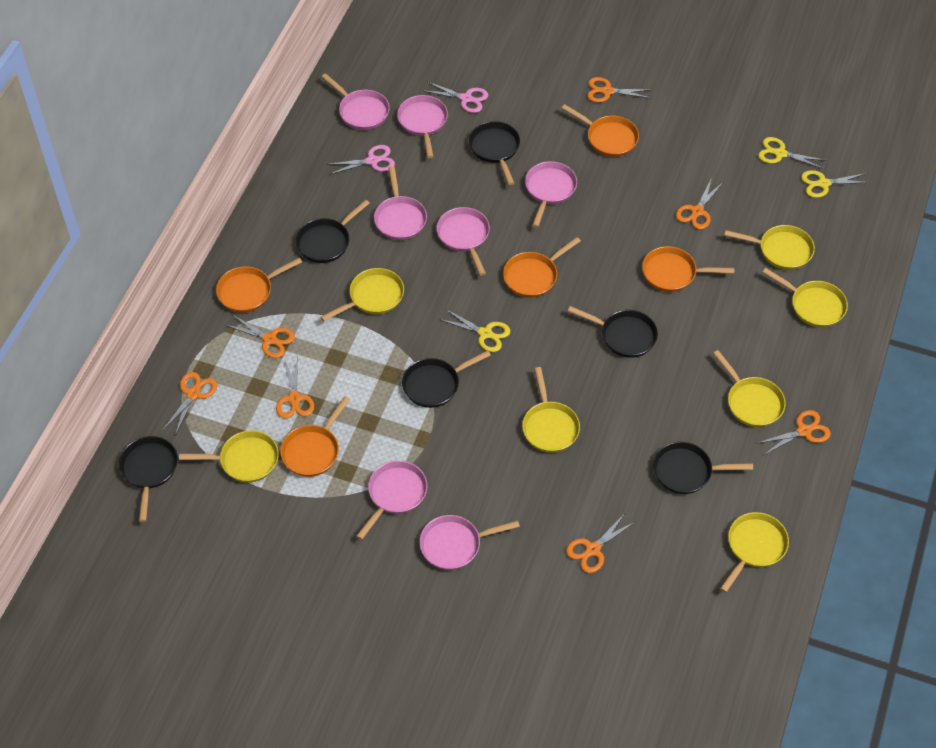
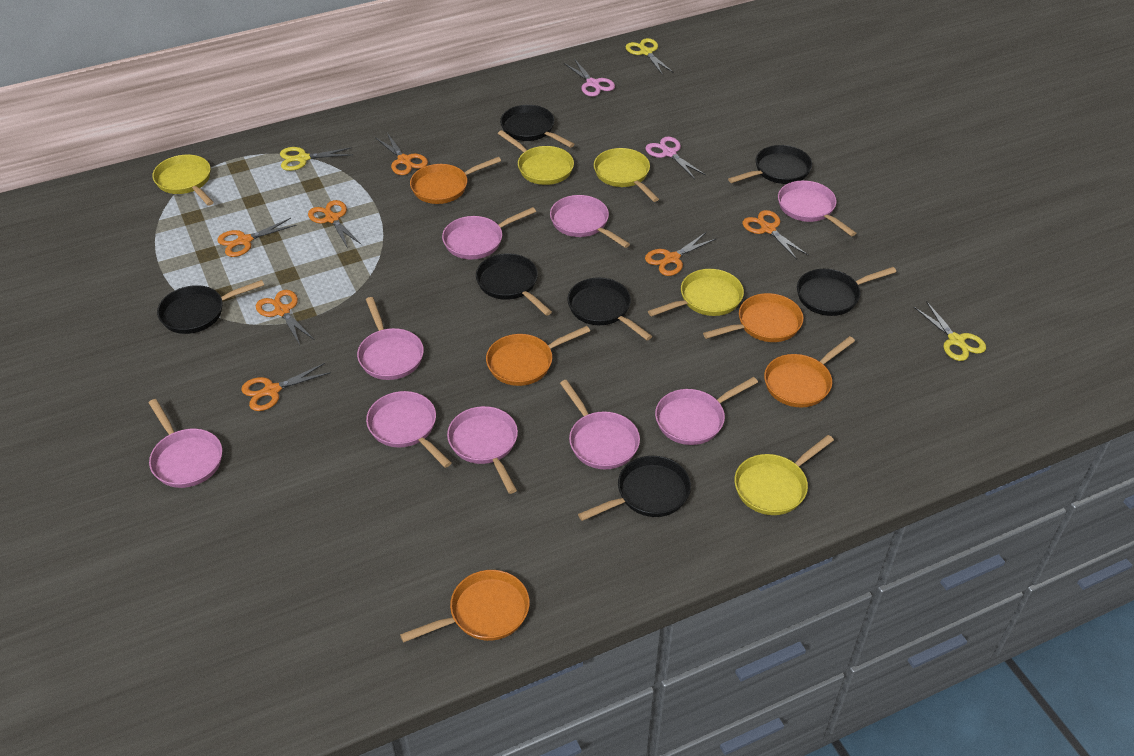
black pan: [119,436,178,522] [296,200,370,263] [402,350,491,408] [469,121,520,185] [568,306,658,358] [653,442,753,494] = 6 -> [157,280,264,334] [476,253,552,316] [500,105,574,148] [567,277,652,340] [578,456,691,521] [728,145,812,184] [797,267,896,316] = 7
pink pan: [321,73,390,130] [356,461,428,540] [374,166,427,240] [397,95,448,158] [420,515,520,570] [436,207,490,276] [525,161,577,227] = 7 -> [149,399,222,488] [357,297,424,380] [366,391,451,468] [442,207,536,260] [447,406,518,494] [550,195,630,248] [560,380,640,469] [655,377,758,445] [778,180,856,236] = 9
yellow pan: [179,430,279,483] [321,268,404,321] [522,367,580,453] [713,350,786,427] [720,512,789,593] [724,225,815,270] [762,268,848,327] = 7 -> [152,155,214,206] [498,130,574,185] [594,148,659,202] [648,269,744,317] [734,435,834,515] = 5

